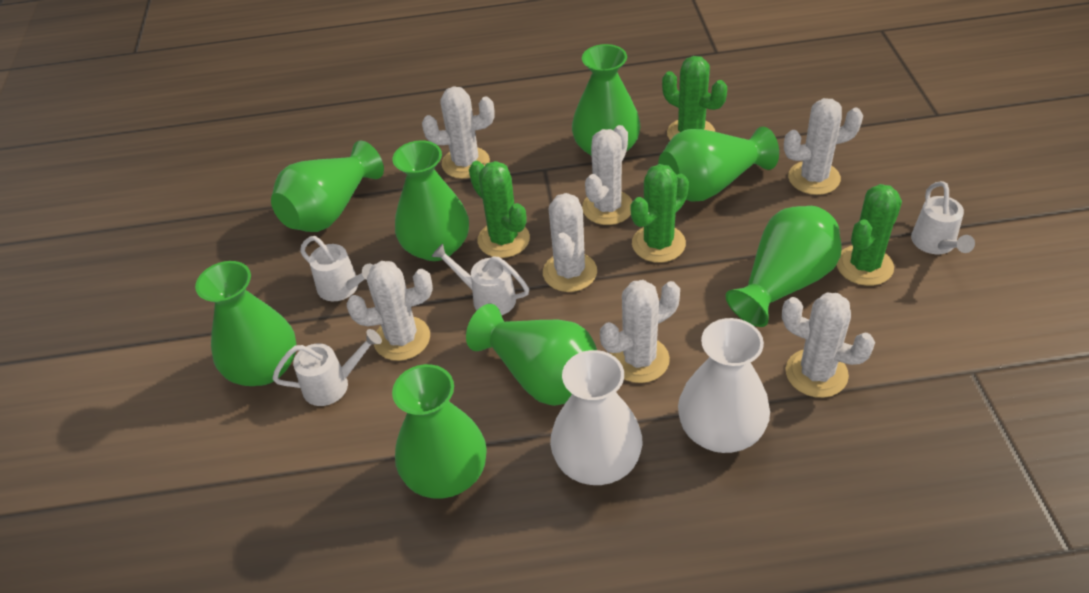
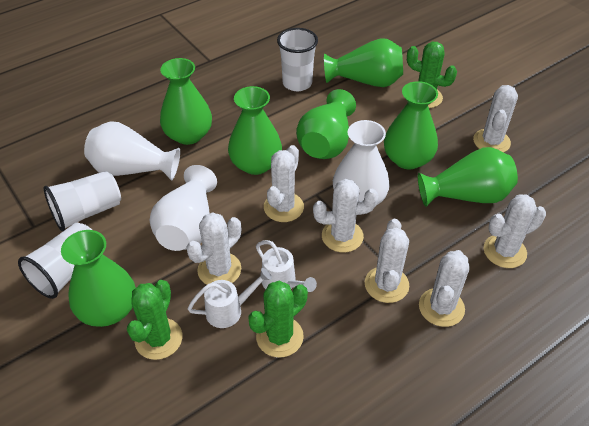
green cactus: [469,161,530,258] [631,164,689,263] [662,56,727,140] [837,184,902,286] = 4 -> [127,280,182,360] [248,281,308,358] [407,42,457,108] = 3
green vase: [195,261,296,386] [271,141,384,232] [392,364,487,499] [393,140,469,261] [466,304,597,406] [572,44,640,155] [658,127,779,202] [726,206,842,327] = 8 -> [61,230,136,327] [160,58,212,145] [228,86,282,175] [296,89,356,159] [324,38,403,87] [384,81,438,169] [418,147,518,207] = 7
white cup: none = 0 -> [18,223,92,299] [44,171,121,231] [277,28,318,91] = 3
white vase: [550,350,642,485] [678,318,770,453] = 2 -> [84,121,180,181] [150,165,217,251] [333,120,390,205] = 3
white watering can: [272,329,382,406] [300,236,373,301] [431,244,529,315] [911,181,975,254] = 4 -> [188,268,272,328] [256,240,317,292] = 2

